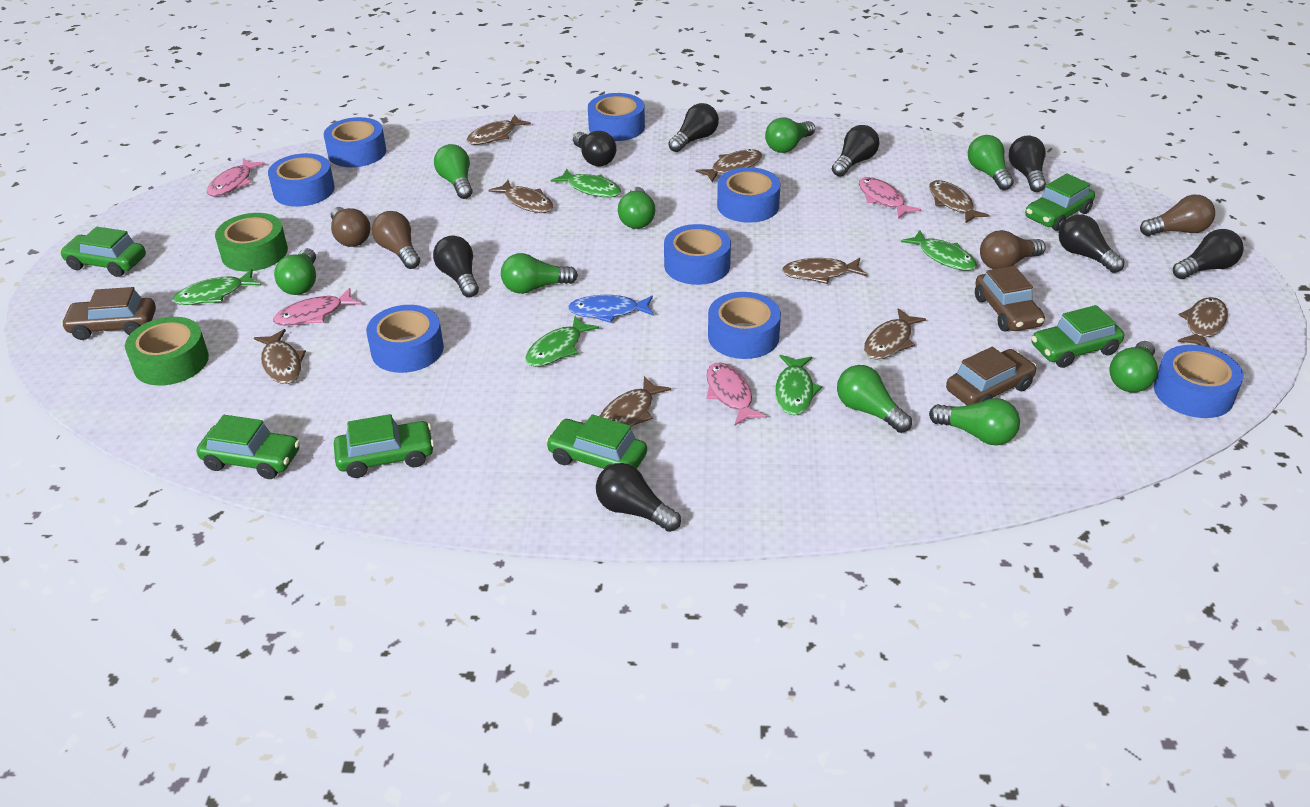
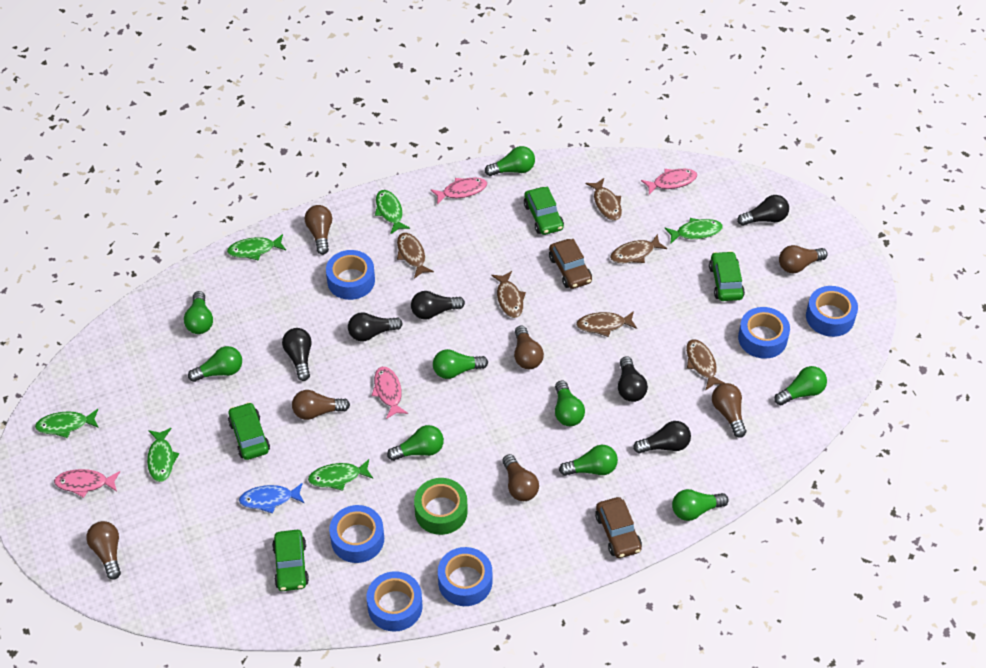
black light bulb: [433,236,479,298] [573,131,616,166] [596,463,681,532] [668,103,719,152] [832,125,879,177] [1008,135,1046,192] [1058,214,1124,273] [1173,229,1244,279] = 8 -> [282,328,312,381] [348,312,403,341] [411,291,465,320] [618,356,648,402] [633,421,691,454] [737,195,789,226] = 6
blue tape: [268,153,335,207] [324,117,386,167] [366,305,444,373] [588,93,645,141] [664,224,731,285] [708,292,781,359] [717,167,780,223] [1154,345,1243,418] = 8 -> [326,250,375,300] [329,505,384,563] [366,571,423,632] [438,547,492,606] [738,307,790,359] [806,286,858,337] = 6
brown car: [61,287,156,340] [946,347,1037,405] [975,266,1045,331] = 3 -> [549,239,592,289] [595,497,642,558] = 2
brown fish: [254,329,306,384] [466,114,531,145] [489,180,553,213] [600,376,671,426] [695,149,762,182] [782,258,867,284] [864,308,926,360] [929,180,989,223] [1178,297,1228,347] = 9 -> [397,233,434,278] [491,271,526,318] [576,311,637,337] [585,178,622,221] [610,234,667,263] [686,340,724,391] = 6
brown light bulb: [331,207,370,247] [372,211,420,269] [980,230,1046,269] [1140,195,1215,236] = 4 -> [86,521,121,579] [292,390,350,420] [305,205,332,255] [503,454,539,501] [514,326,544,369] [712,383,746,438] [779,245,828,273] = 7
green car: [60,227,146,277] [197,415,300,479] [334,414,434,478] [546,414,647,469] [1025,173,1095,231] [1031,305,1124,368] = 6 -> [228,402,270,460] [272,530,309,591] [524,186,564,235] [709,251,745,301] = 4
green fish: [173,269,261,305] [525,316,599,367] [551,168,621,197] [775,355,822,415] [901,230,977,271] = 5 -> [35,409,99,438] [147,428,179,482] [227,234,286,260] [308,459,373,491] [375,190,410,234] [664,218,723,244] = 6
green tape: [125,317,209,386] [215,213,288,271] = 2 -> [414,478,468,535] = 1

